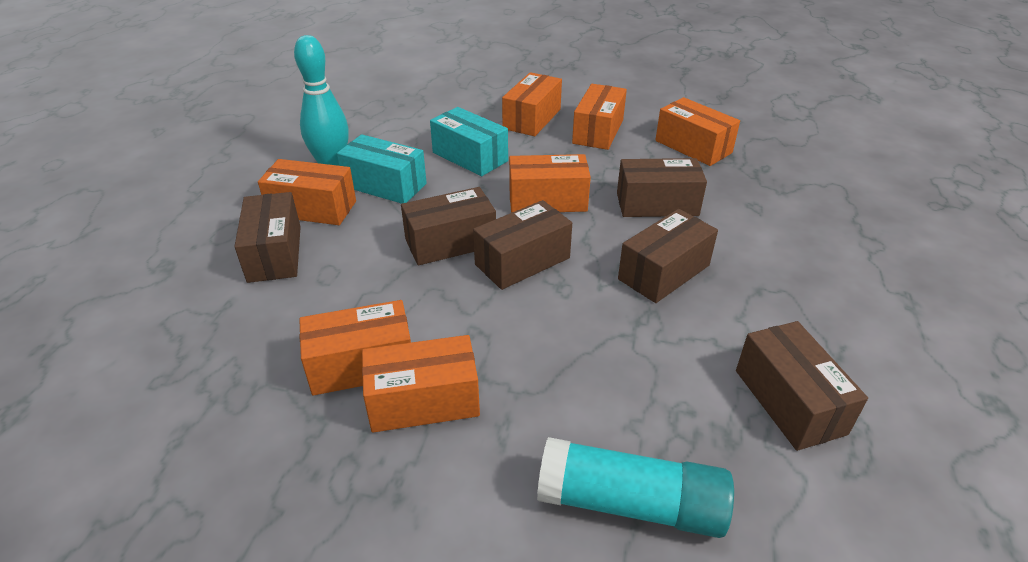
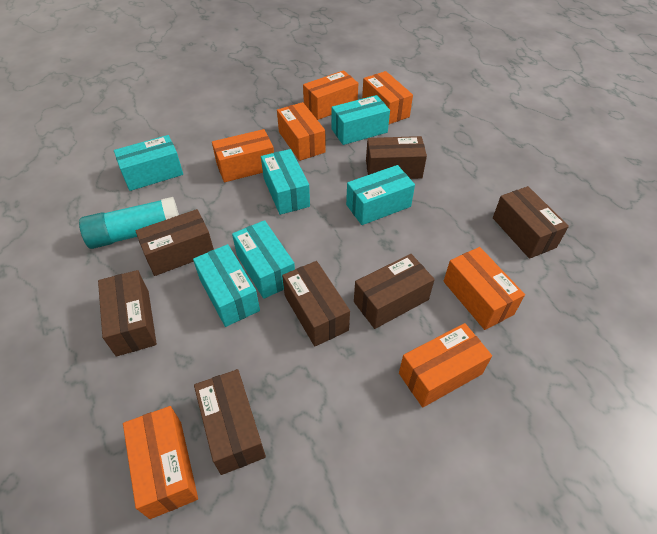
brown box: [234,192,301,283] [401,187,496,265] [473,200,572,290] [617,158,707,217] [618,209,718,303] [736,321,868,451] = 6 -> [98,270,157,356] [135,209,214,276] [194,369,266,475] [282,261,350,346] [354,254,435,329] [366,136,427,179] [493,186,569,259] = 7
turquoise bowling pin: [294,35,349,166] = 1 -> none = 0
turquoise box: [337,134,427,204] [430,107,508,176] = 2 -> [114,135,183,191] [193,244,260,327] [232,220,295,299] [261,149,310,215] [331,95,390,145] [346,165,415,225] = 6

